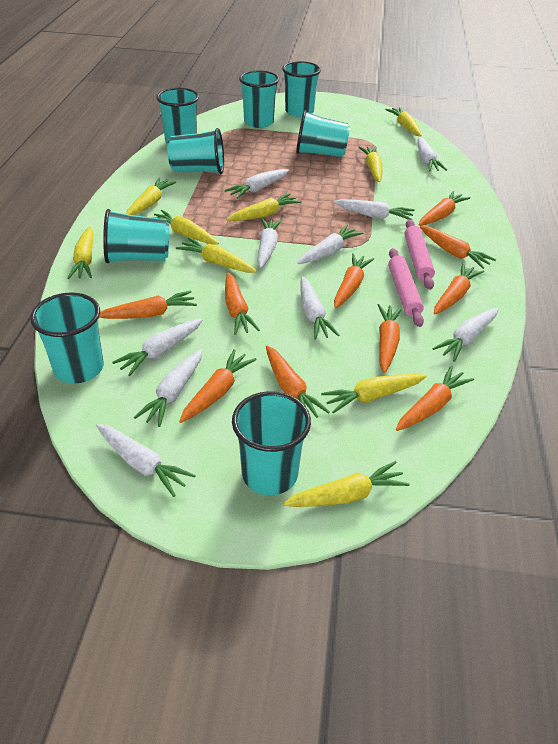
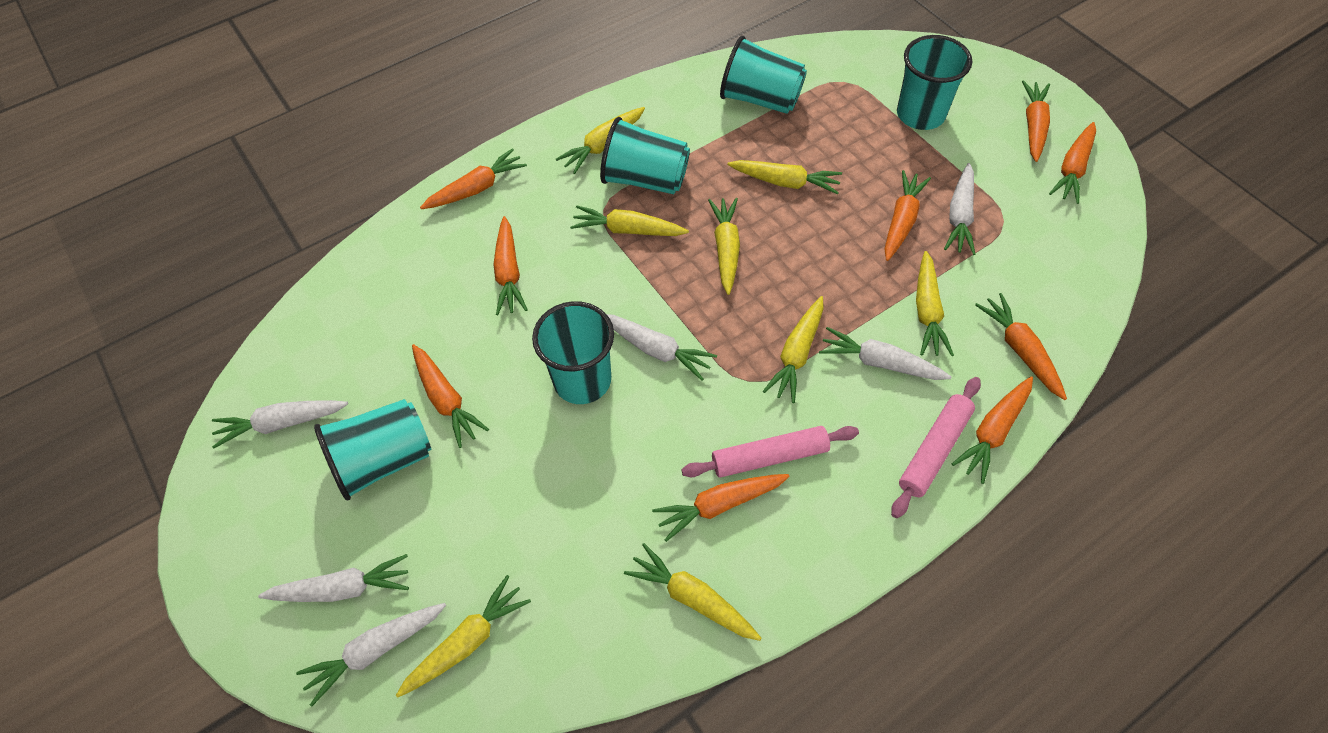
orange carrot: [99,291,197,319] [179,349,256,423] [225,272,260,335] [266,346,330,418] [334,253,374,308] [378,304,402,373] [396,366,474,431] [418,191,470,226] [420,226,496,269] [434,263,484,314] = 10 -> [412,344,489,448] [420,148,527,209] [493,216,528,315] [652,474,790,542] [884,170,931,261] [952,376,1033,484] [975,293,1067,400] [1022,81,1050,162] [1049,122,1096,204] = 9
turquoise cup: [30,292,103,383] [103,209,169,263] [156,88,199,144] [167,128,224,174] [232,391,311,495] [239,70,279,128] [282,61,321,117] [296,110,350,157] = 8 -> [314,399,431,501] [532,301,614,404] [600,117,690,194] [720,36,807,114] [897,35,972,130] = 5
white carrot: [96,424,196,497] [112,319,203,376] [134,349,203,427] [225,169,289,199] [257,218,282,268] [297,225,363,264] [300,276,339,340] [333,199,415,220] [418,137,447,171] [432,308,499,362] = 10 -> [212,400,348,449] [258,554,409,602] [296,603,446,707] [606,314,717,381] [819,327,952,380] [944,163,975,255] = 6
yellow carrot: [67,226,93,279] [126,178,176,215] [152,210,219,245] [176,238,257,273] [226,193,301,221] [283,461,410,507] [321,374,427,413] [359,146,382,182] [385,107,422,136] = 9 -> [396,575,531,697] [556,107,645,174] [570,206,689,236] [624,543,761,641] [708,198,740,295] [727,160,842,194] [763,296,824,403] [916,251,954,356] = 8

